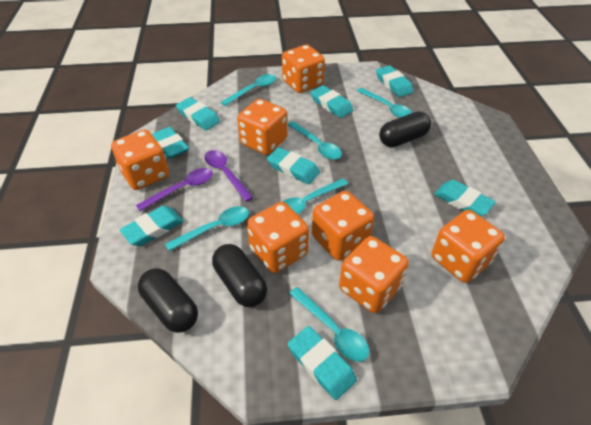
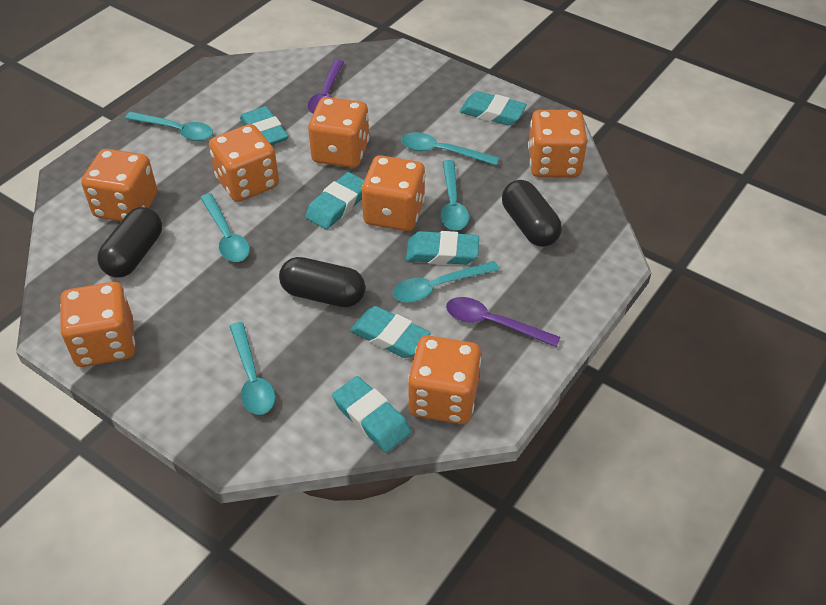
turquoise eraser: [120,206,183,246] [152,127,189,159] [176,97,220,130] [267,147,320,184] [288,326,357,400] [310,85,353,118] [376,65,413,97] [434,180,496,216] = 8 -> [240,106,288,145] [305,172,364,229] [332,376,412,453] [350,306,431,358] [406,231,479,265] [460,91,527,125] = 6

